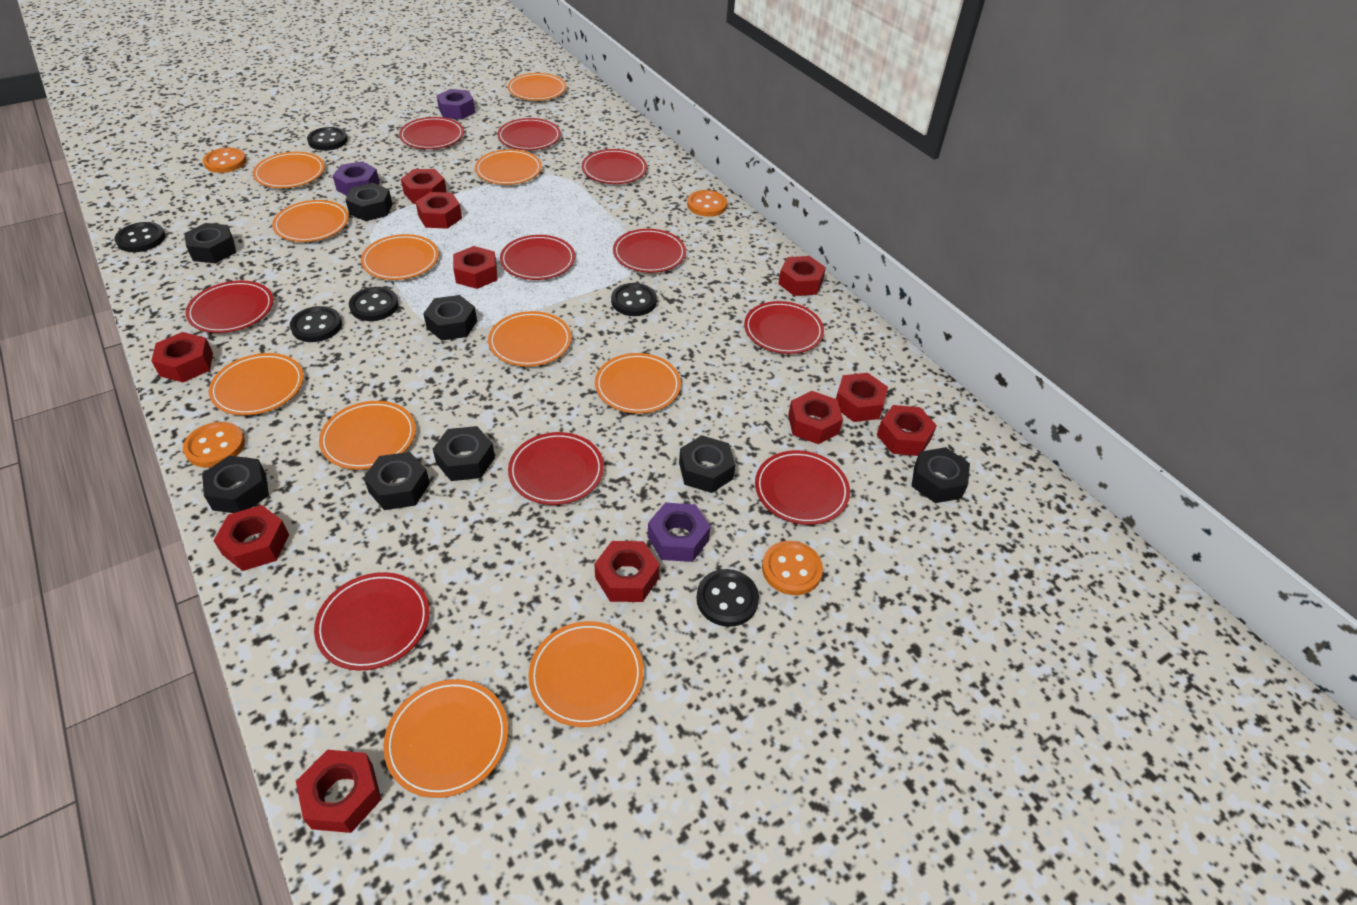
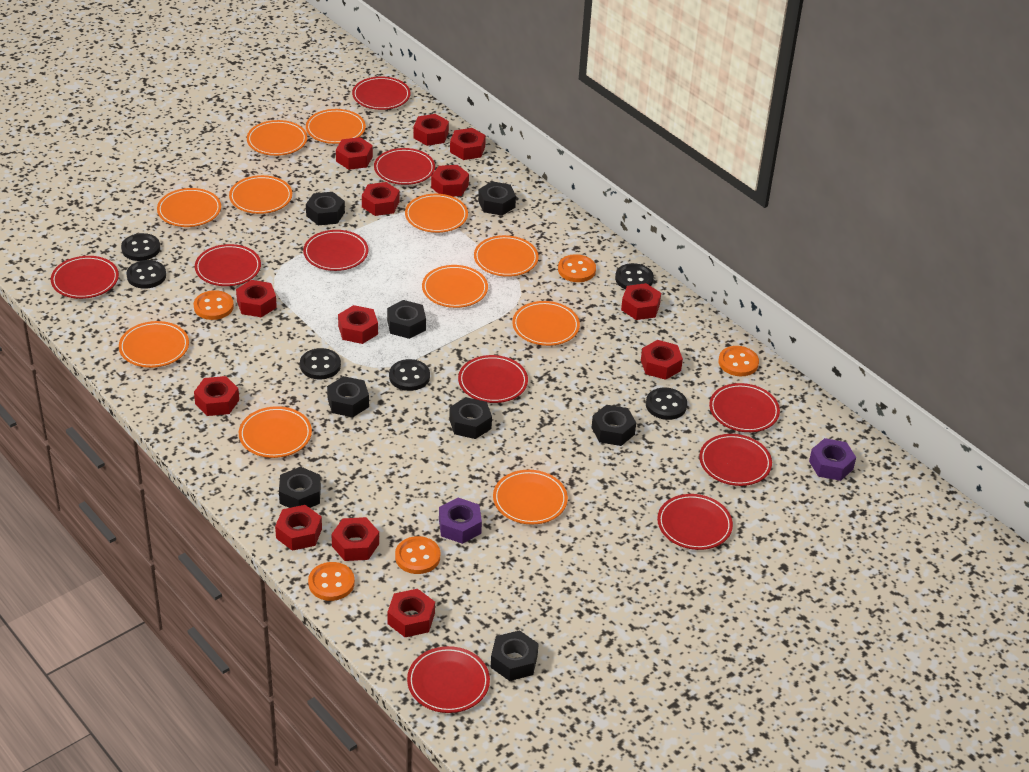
orange button: [183,422,245,467] [203,148,247,173] [687,190,727,217] [762,541,823,595] = 4 -> [194,290,234,320] [308,562,355,601] [395,536,440,574] [558,254,596,282] [719,346,759,376] = 5
purple nut: [333,161,380,196] [436,89,475,120] [648,503,710,562] = 3 -> [439,497,482,544] [809,438,856,481] = 2
red nut: [151,332,213,382] [213,505,289,571] [296,750,382,833] [401,169,447,204] [416,192,462,229] [453,246,497,289] [594,541,660,602] [778,256,826,296] [788,391,843,444] [836,373,888,422] [877,405,937,456] = 11 -> [194,376,239,416] [236,280,277,317] [275,505,322,551] [331,517,379,561] [336,137,373,170] [338,305,378,344] [362,182,399,216] [387,589,435,637] [414,114,449,146] [431,165,469,196] [450,128,486,160] [621,283,661,320] [641,340,683,380] = 13

